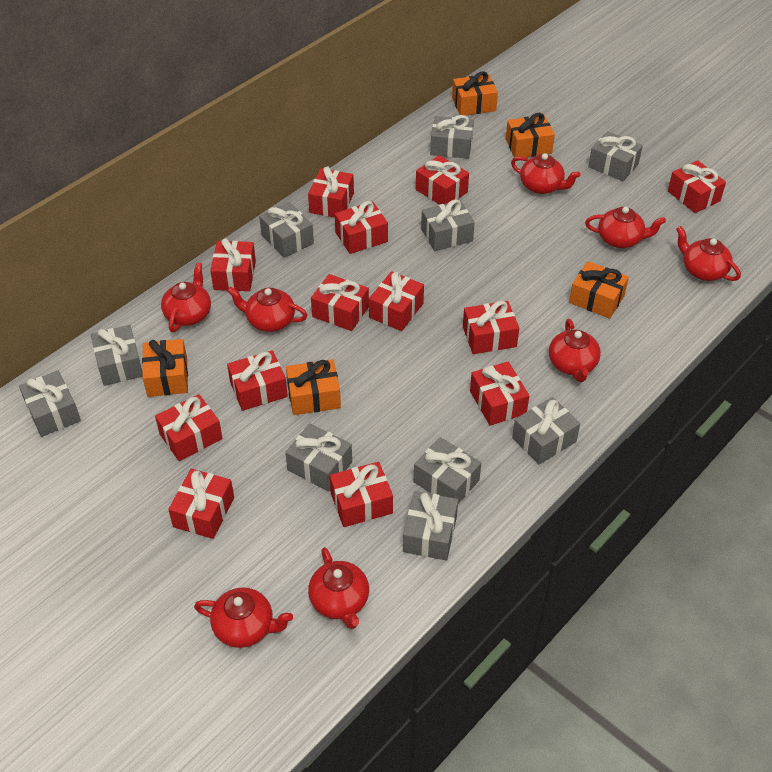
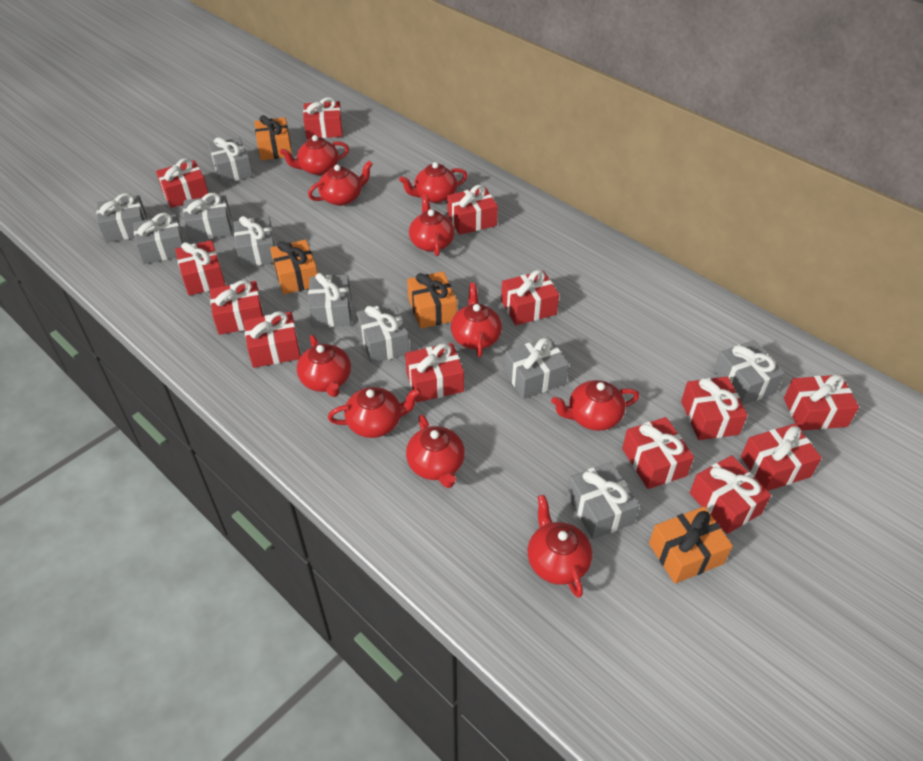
orange gift: [142,339,188,397] [286,359,341,415] [452,71,498,116] [506,113,555,158] [569,261,629,319] = 5 -> [255,115,292,160] [270,240,318,294] [407,271,457,329] [649,506,733,584] = 4
red teapot: [161,262,211,332] [194,587,293,648] [227,287,307,332] [308,547,369,629] [511,153,580,194] [549,319,601,382] [585,207,666,248] [676,226,741,281] = 8 -> [280,135,349,175] [297,335,351,397] [308,161,373,206] [328,387,421,438] [399,162,467,203] [406,414,465,488] [409,194,455,256] [451,283,502,357] [528,495,593,598] [551,380,640,431] = 10

